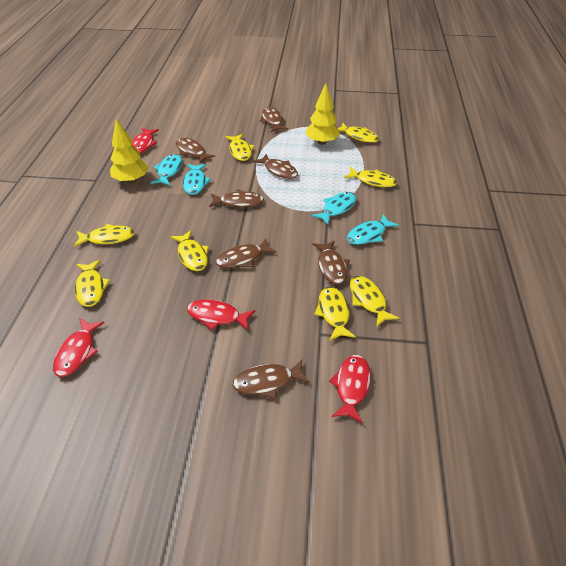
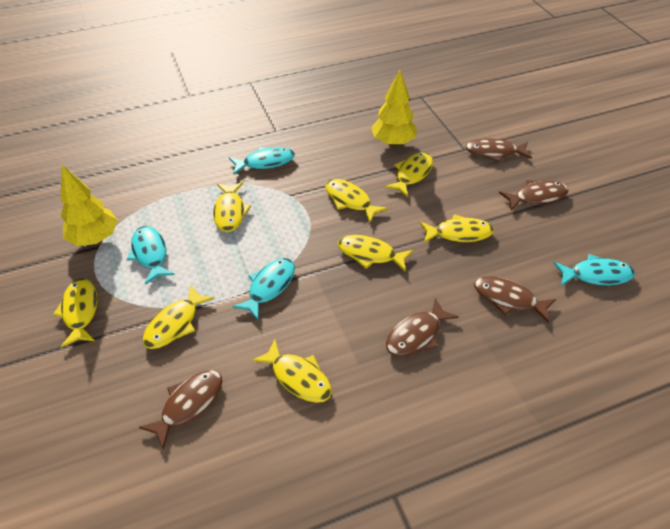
brown fish: [176,138,215,163] [209,189,264,207] [216,238,277,268] [233,360,310,399] [253,154,298,179] [260,107,288,132] [313,241,350,284] = 7 -> [139,370,222,450] [386,298,458,356] [466,138,532,162] [474,276,556,323] [499,180,569,210] = 5
red fish: [53,318,105,377] [132,128,159,153] [187,299,255,331] [329,355,371,423] = 4 -> none = 0

